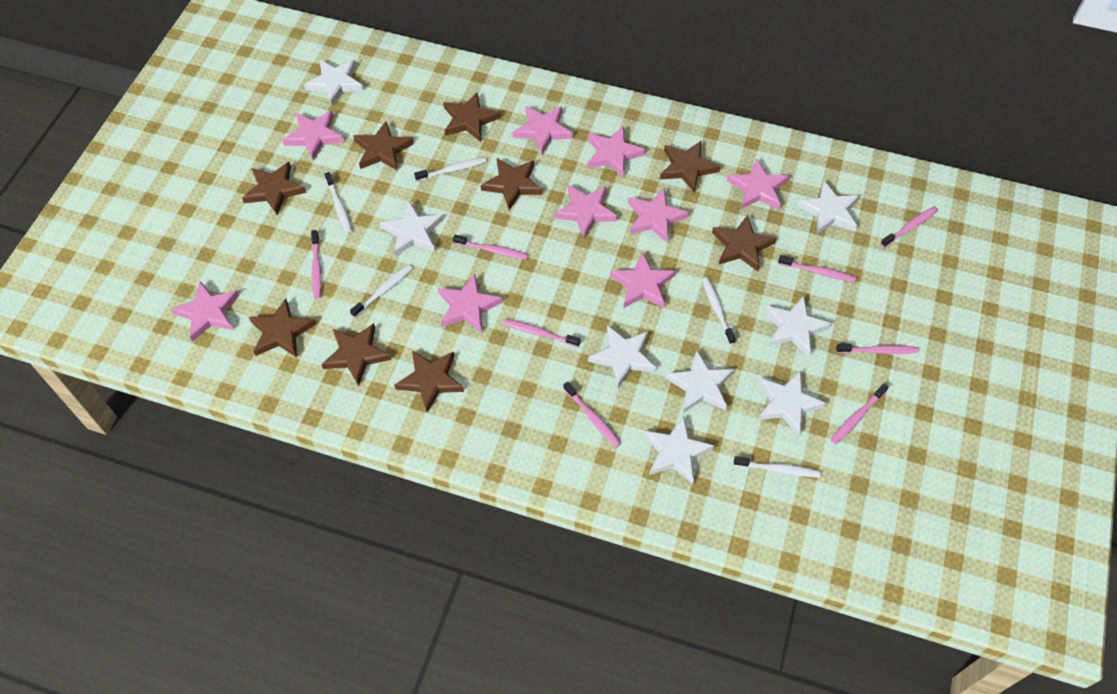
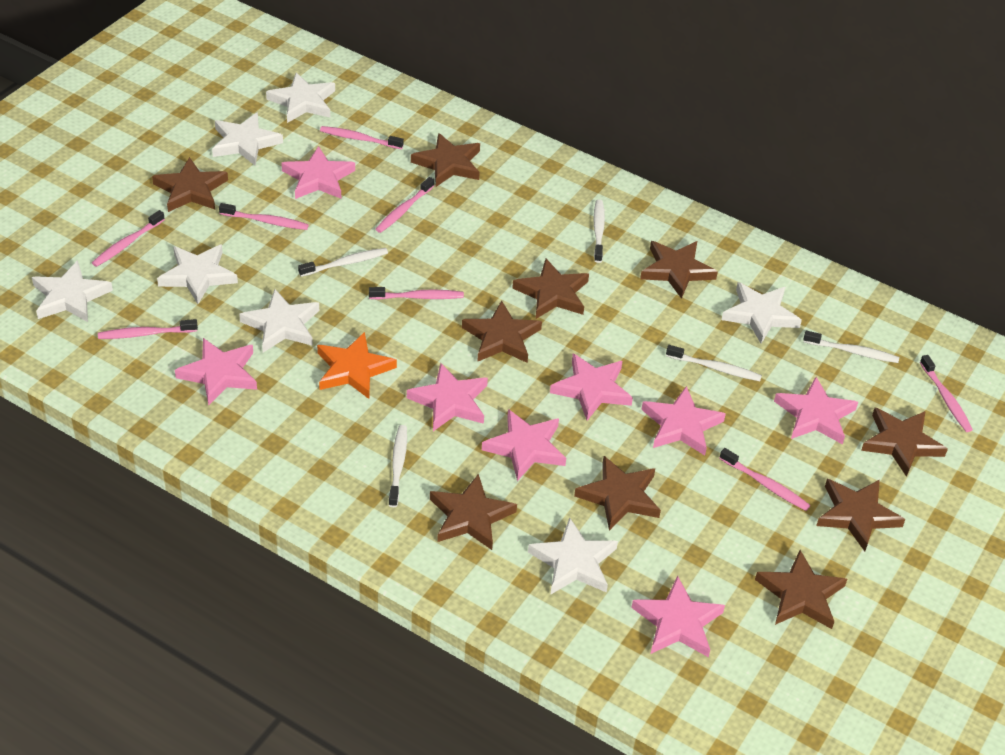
brown star: [242,162,306,215] [249,298,317,358] [321,323,391,386] [353,121,414,171] [394,350,464,413] [443,92,501,142] [481,158,542,210] [660,141,721,193] [712,215,776,271] = 9 -> [152,157,228,212] [411,133,480,187] [430,474,517,550] [462,301,542,363] [512,259,589,319] [574,456,661,531] [640,241,718,299] [755,550,847,629] [816,479,905,551] [861,408,948,477] = 10
orange star: none = 0 -> [317,332,397,399] = 1
pink star: [171,281,239,341] [282,111,344,161] [438,274,502,333] [513,106,573,154] [554,185,617,238] [588,126,646,178] [610,252,675,308] [628,188,689,243] [727,159,789,210] = 9 -> [175,338,257,406] [281,146,355,199] [407,363,488,431] [482,409,566,481] [550,353,633,421] [631,576,725,657] [641,386,726,455] [774,377,858,444] = 8
white star: [304,60,364,106] [380,201,443,257] [588,325,656,388] [644,416,715,484] [665,351,734,413] [758,370,826,436] [765,296,832,357] [797,181,860,234] = 8 -> [32,260,113,322] [157,244,238,304] [212,112,283,166] [239,289,319,353] [266,72,335,123] [528,517,618,595] [722,282,802,344] = 7

